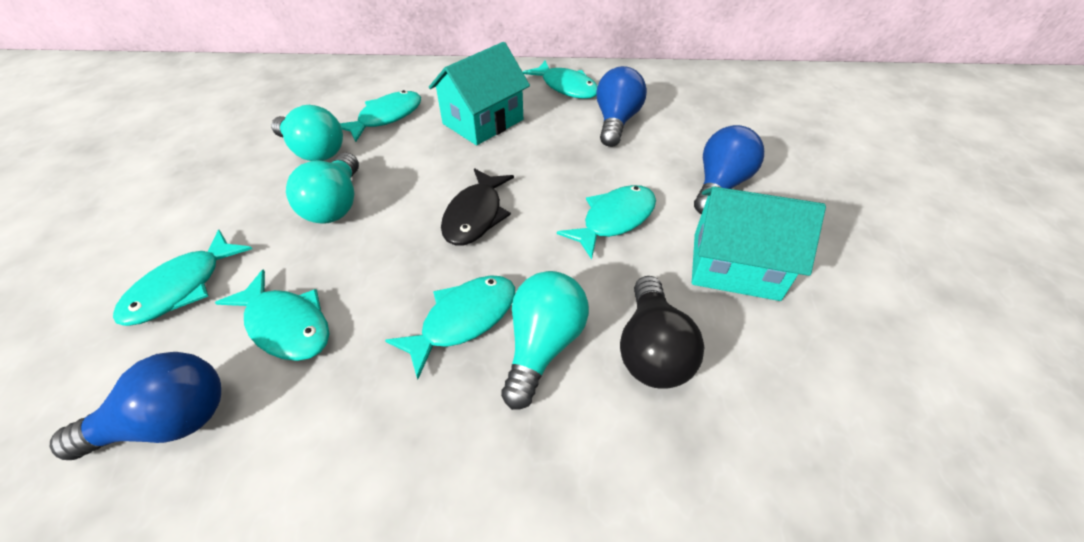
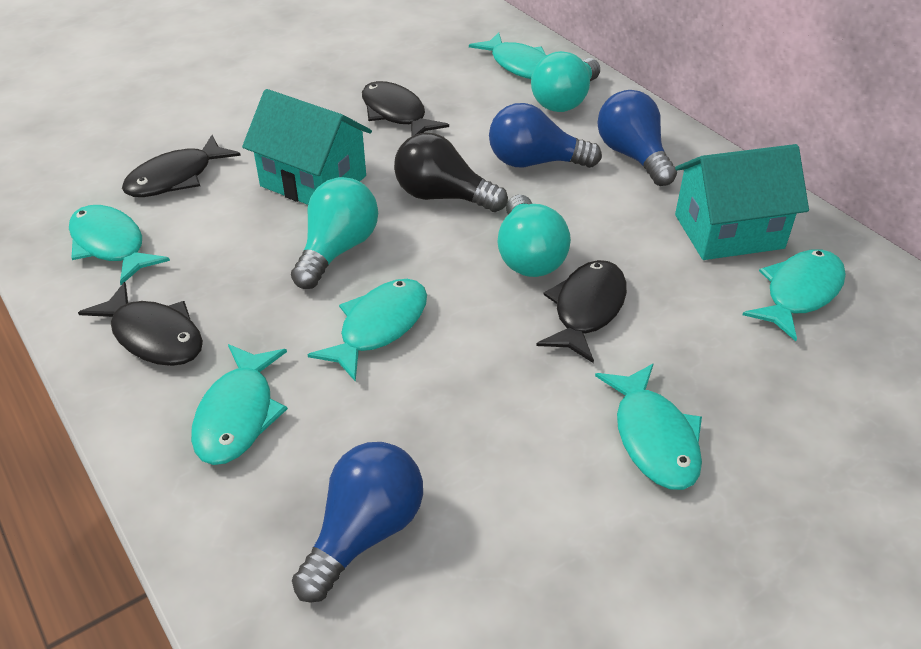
black fish: [441,168,514,245] = 1 -> [78,282,203,366] [122,135,241,197] [362,81,449,137] [536,260,627,363] = 4

